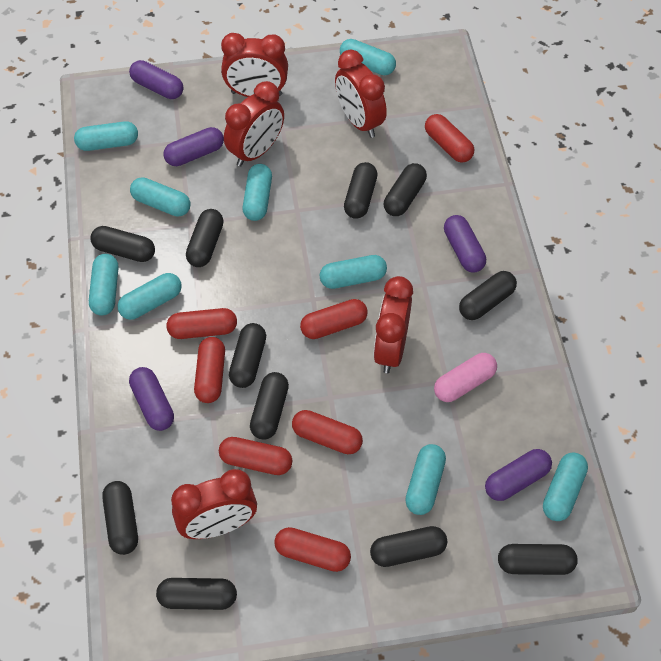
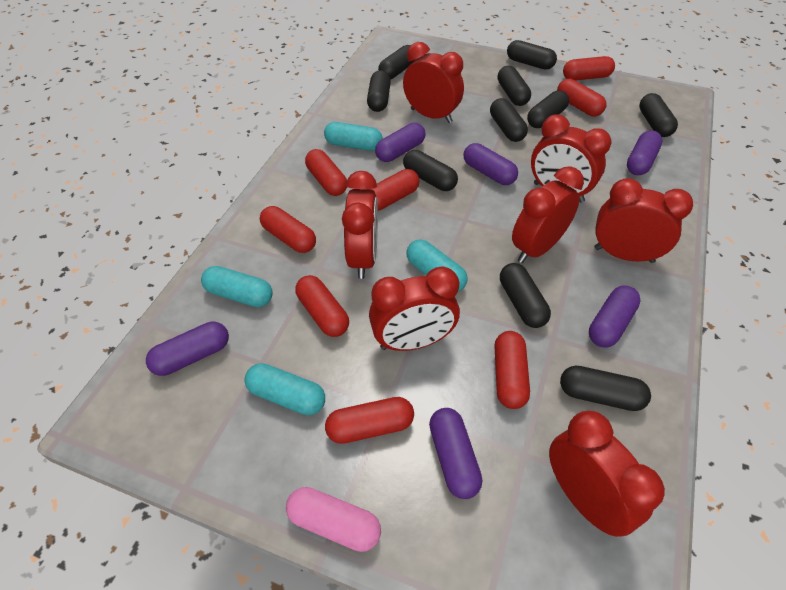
black capsule: [91,226,155,262] [102,481,138,555] [156,578,237,610] [186,209,224,267] [229,323,266,388] [250,372,289,439] [344,162,377,219] [370,526,447,567] [384,163,427,216] [459,271,517,320] [498,544,578,575] = 11 -> [367,70,391,112] [378,45,416,80] [403,150,458,191] [490,98,528,142] [498,66,531,106] [500,263,551,328] [507,40,557,70] [527,90,569,128] [560,366,651,411] [639,93,678,137] = 10
purple capsule: [129,60,183,99] [129,367,174,431] [164,127,224,166] [444,215,486,273] [485,449,552,501] = 5 -> [146,322,229,376] [375,123,425,162] [429,408,482,499] [464,143,518,185] [589,285,641,348] [627,130,662,175] = 6
red capsule: [166,308,237,339] [194,337,225,403] [219,437,292,475] [274,527,351,572] [292,410,363,454] [300,299,368,339] [425,114,474,163] = 7 -> [260,206,316,253] [295,275,349,337] [305,149,347,196] [325,397,414,444] [371,169,419,211] [494,331,530,409] [557,79,607,116] [563,56,615,81] = 8
red clock: [171,469,257,539] [221,33,288,97] [224,81,284,167] [335,50,387,138] [374,276,413,373] = 5 -> [342,171,378,279] [369,266,460,351] [403,42,464,123] [512,166,584,263] [531,114,612,202] [549,411,665,537] [594,178,693,263] = 7
turquoise capsule: [74,121,138,151] [89,254,118,316] [117,273,182,320] [130,177,191,217] [242,164,272,221] [320,255,387,289] [340,39,396,75] [405,444,446,515] [543,452,588,521] = 9 -> [201,266,273,307] [244,363,325,415] [324,122,383,151] [407,239,468,292] = 4

